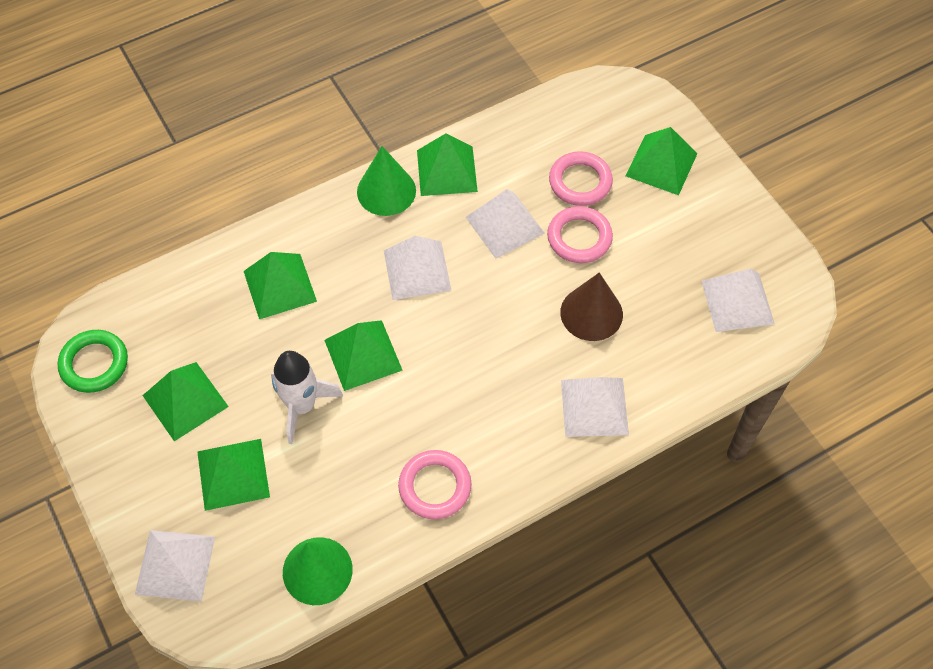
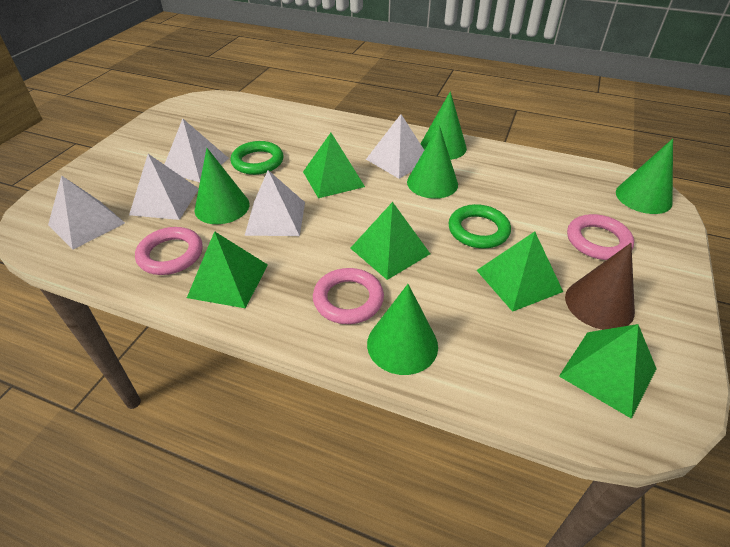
green cone: [283,537,353,605] [357,146,416,216] = 2 -> [194,148,249,224] [367,284,438,375] [407,125,458,199] [421,91,467,160] [616,139,673,214] = 5
green pyramid: [142,362,229,441] [197,439,270,511] [244,252,317,319] [325,320,403,391] [417,133,478,196] [626,127,697,195] = 6 -> [187,231,268,308] [303,133,365,198] [350,202,430,280] [477,231,563,312] [559,324,657,419] = 5
green ring: [57,330,128,393] = 1 -> [231,141,283,175] [449,204,511,249] = 2
white rocket: [271,351,343,444] = 1 -> none = 0

